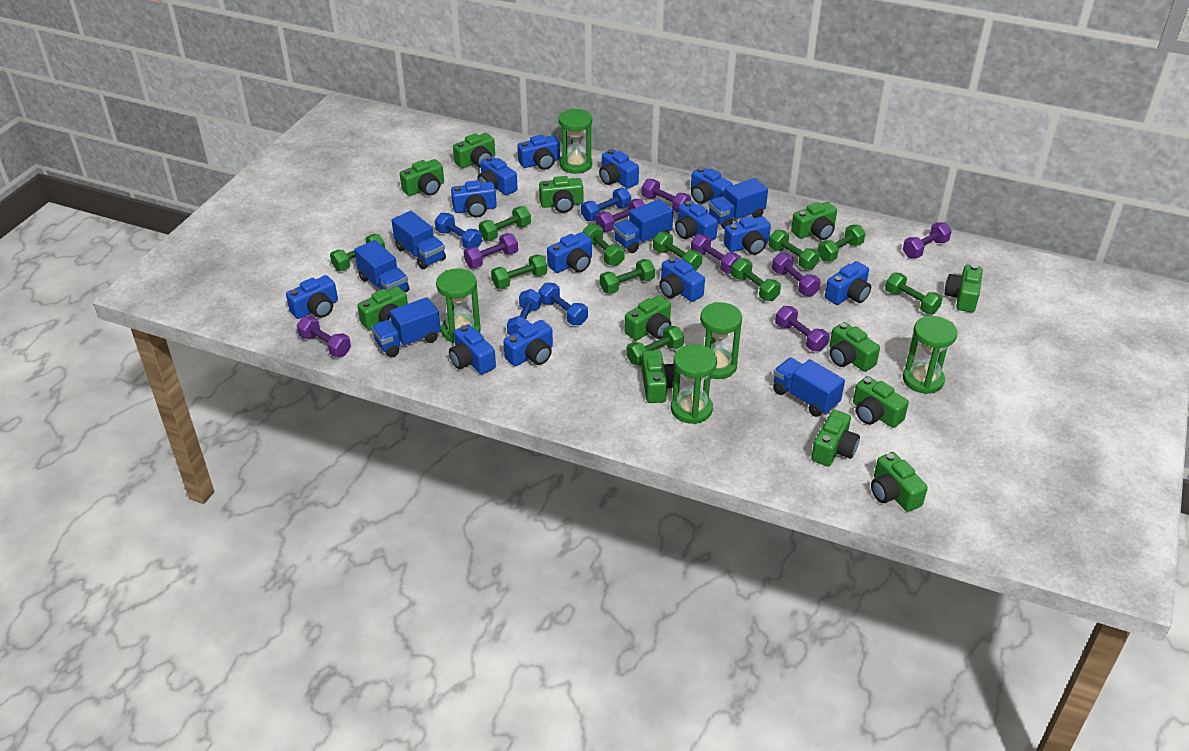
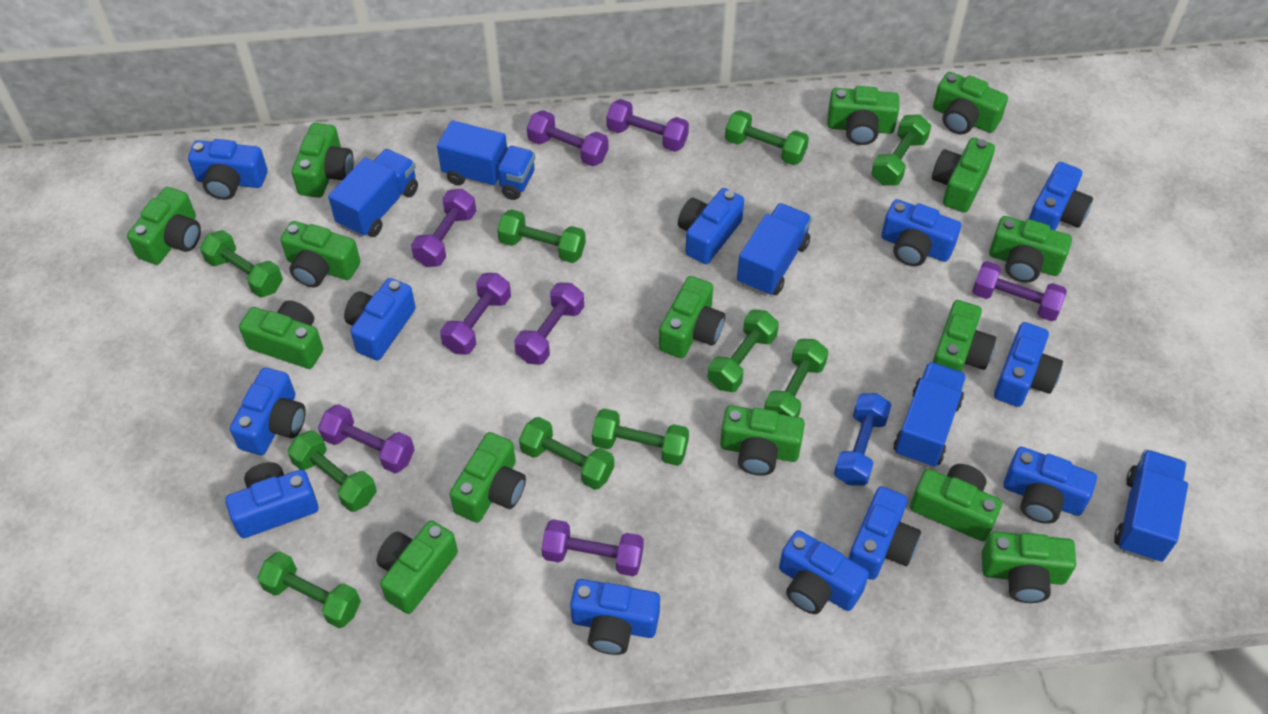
blue camera: [286,275,338,319] [449,324,496,374] [451,180,497,217] [477,156,518,195] [503,320,553,366] [517,135,560,170] [547,232,592,273] [599,149,639,189] [659,257,705,302] [675,201,718,241] [691,167,733,204] [724,216,771,255] [825,261,871,305] = 13 -> [188,139,268,200] [225,462,319,538] [230,368,306,455] [344,278,416,360] [570,579,660,655] [678,188,744,264] [779,530,869,614] [848,486,921,580] [881,199,961,266] [994,322,1063,407] [1003,447,1097,524] [1029,162,1093,230] = 12
blue dumbbell: [435,213,482,249] [507,289,541,335] [538,283,588,325] [581,188,631,221] = 4 -> [834,393,892,486] = 1
blue truck: [354,240,410,292] [371,297,441,357] [391,211,446,269] [613,199,673,253] [708,178,768,229] [773,358,845,417] = 6 -> [328,149,418,237] [437,120,535,200] [737,203,812,296] [894,362,967,467] [1114,449,1188,562] = 5
green camera: [357,286,408,330] [400,159,444,196] [453,133,495,168] [539,176,583,213] [624,295,671,341] [642,350,674,403] [791,202,837,240] [811,410,860,466] [830,322,880,372] [853,376,909,428] [871,452,928,512] [944,264,983,313] = 12 -> [127,187,201,265] [239,300,323,369] [280,221,360,287] [292,123,354,198] [376,520,458,614] [450,432,526,523] [659,276,725,358] [720,405,805,476] [827,86,899,145] [910,464,1002,541] [932,138,995,213] [933,72,1008,135] [933,300,996,372] [982,531,1076,603] [989,216,1072,283] = 15
green dumbbell: [330,234,385,271] [479,206,531,241] [491,254,547,289] [583,223,625,266] [600,259,655,294] [626,326,684,366] [653,232,703,271] [731,258,781,301] [769,229,820,270] [818,225,866,261] [885,273,943,314] = 11 -> [200,230,283,297] [257,551,361,628] [288,430,377,512] [497,209,586,263] [519,417,614,490] [592,408,689,466] [708,309,779,392] [725,110,809,165] [764,339,828,417] [871,114,931,185] = 10
green hourglass: [436,269,481,343] [559,108,592,174] [671,344,717,424] [700,302,742,379] [903,316,957,394] = 5 -> none = 0

